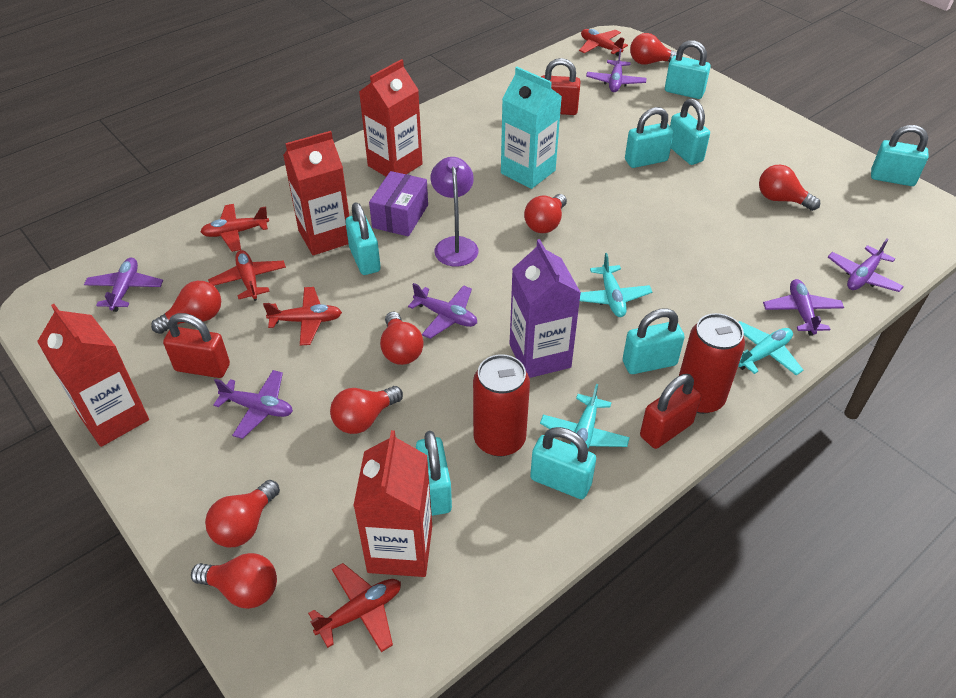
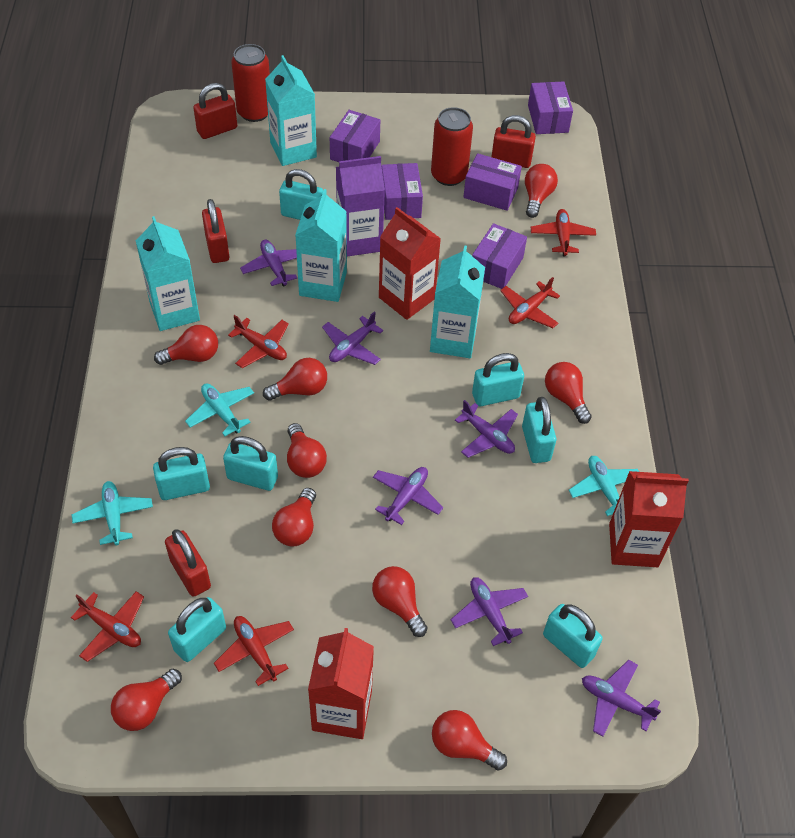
purple box: [369,171,428,236] = 1 -> [330,110,380,162] [382,163,423,220] [463,153,522,211] [472,223,527,289] [528,81,573,134] = 5
purple lamp: [431,157,478,266] = 1 -> none = 0
red carton: [37,304,149,447] [283,131,349,255] [353,430,432,577] [359,59,423,177] = 4 -> [308,628,374,739] [379,207,441,320] [609,471,689,567] = 3
red light bulb: [151,281,221,334] [191,553,277,609] [205,480,280,547] [330,386,403,434] [380,312,424,365] [524,194,567,233] [630,33,677,65] [759,165,820,211] = 8 -> [111,668,182,731] [154,325,218,365] [263,358,327,401] [272,488,316,547] [287,423,327,478] [372,566,428,637] [432,710,507,770] [525,164,558,218] [545,362,592,424] = 9
red padlock: [163,313,230,378] [541,58,581,115] [640,374,701,449] = 3 -> [165,529,211,597] [193,83,237,139] [202,199,229,263] [491,115,536,168] = 4
turquoise carton: [501,67,562,189] = 1 -> [136,216,200,331] [265,55,317,166] [295,189,347,302] [430,245,485,358] = 4
turquoise padlock: [345,203,381,275] [416,431,452,516] [530,427,596,499] [623,308,685,374] [625,107,674,168] [665,40,710,99] [670,99,710,165] [871,125,929,186] = 8 -> [153,447,210,500] [168,597,226,662] [223,436,278,491] [279,169,323,220] [472,353,524,406] [522,397,557,463] [543,604,603,668] = 7

